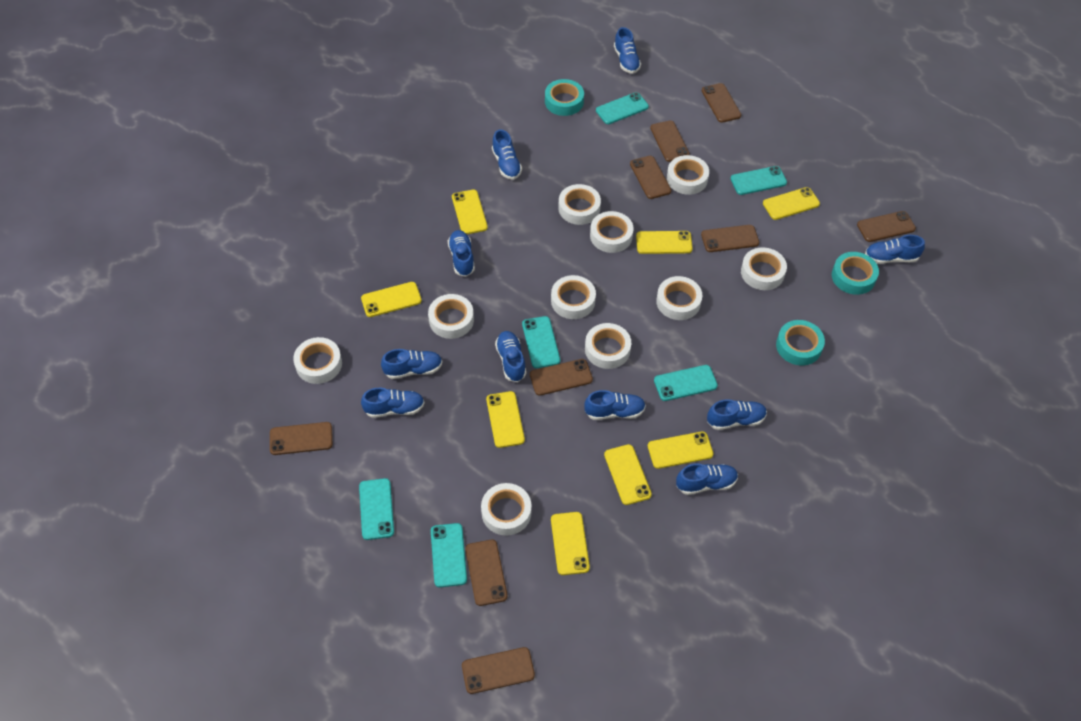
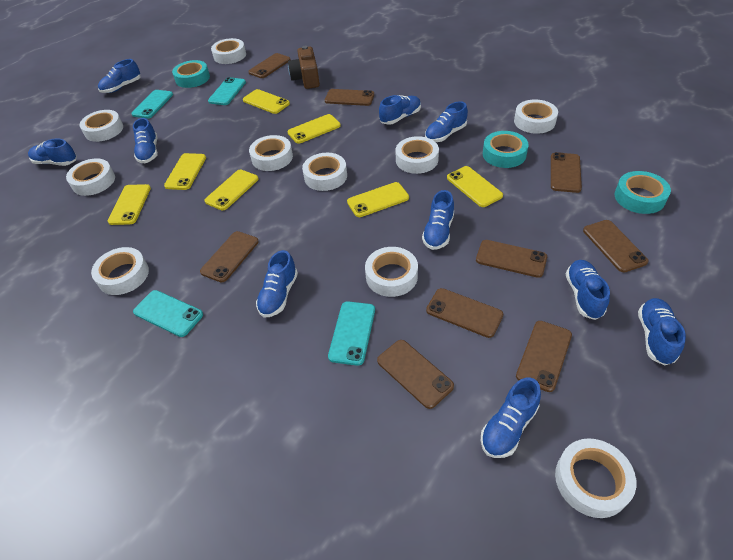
brown camera: none = 0 -> [288,46,320,89] = 1
turquoise phone: [359,478,394,540] [431,523,467,587] [522,316,560,368] [596,92,649,124] [654,365,718,401] [731,166,787,195] = 6 -> [131,90,173,118] [133,290,203,337] [208,77,246,105] [328,302,375,366] = 4
yellow phone: [361,282,422,317] [452,190,488,234] [486,391,525,448] [551,512,590,575] [604,444,652,505] [636,231,693,254] [648,431,714,469] [763,187,820,220] = 8 -> [108,184,151,225] [164,153,206,190] [204,170,259,210] [243,89,290,114] [288,114,341,144] [347,182,409,217] [447,166,503,207] = 7

